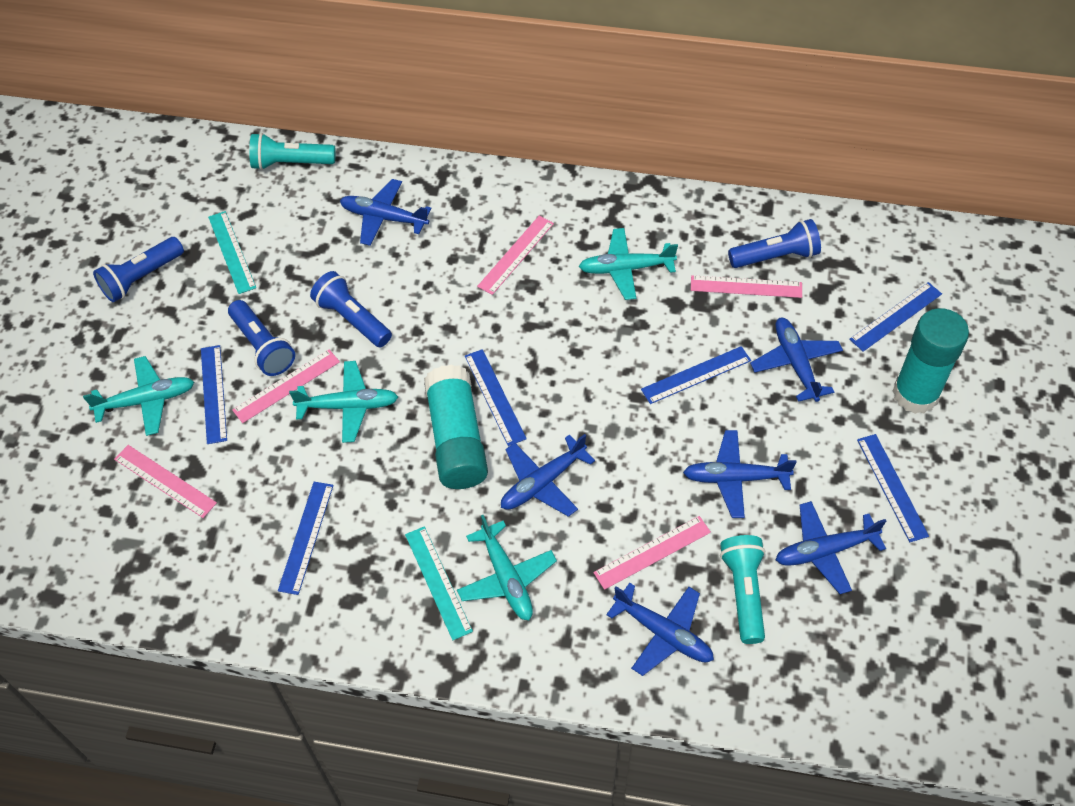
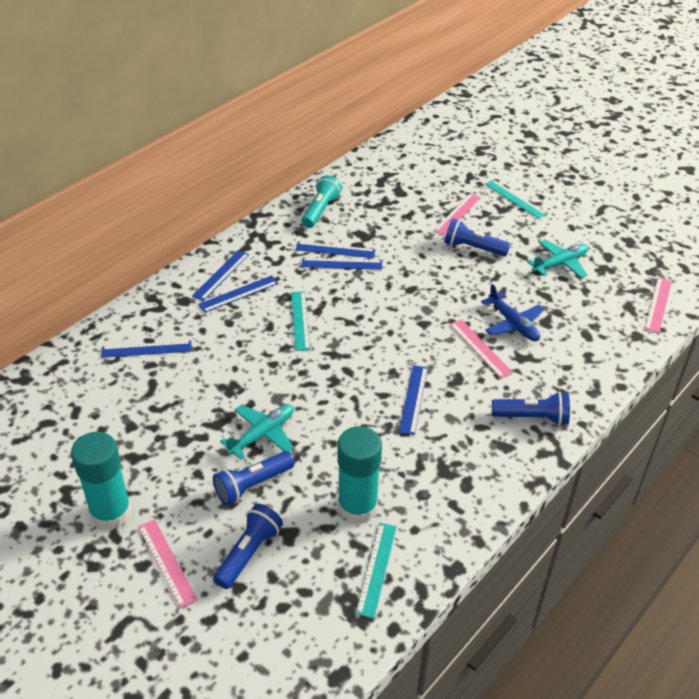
blue plane: [340,179,431,246] [501,434,595,517] [606,583,714,676] [683,430,797,518] [750,318,843,402] [776,501,886,594] = 6 -> [481,284,545,341] = 1
pink ruler: [114,445,217,518] [232,349,340,423] [477,216,554,295] [593,516,711,590] [691,275,802,298] = 5 -> [138,519,198,608] [433,193,481,235] [450,319,513,378] [645,277,672,333] = 4
turquoise flashlight: [249,133,336,170] [720,535,765,644] = 2 -> [302,175,342,228] = 1
turquoise plane: [83,356,194,436] [289,361,398,443] [457,515,557,620] [578,228,678,300] = 4 -> [220,404,294,460] [527,239,589,278] = 2
turquoise ruler: [208,211,256,294] [405,526,473,640] = 2 -> [291,291,310,351] [356,523,397,618] [485,180,547,219] = 3

